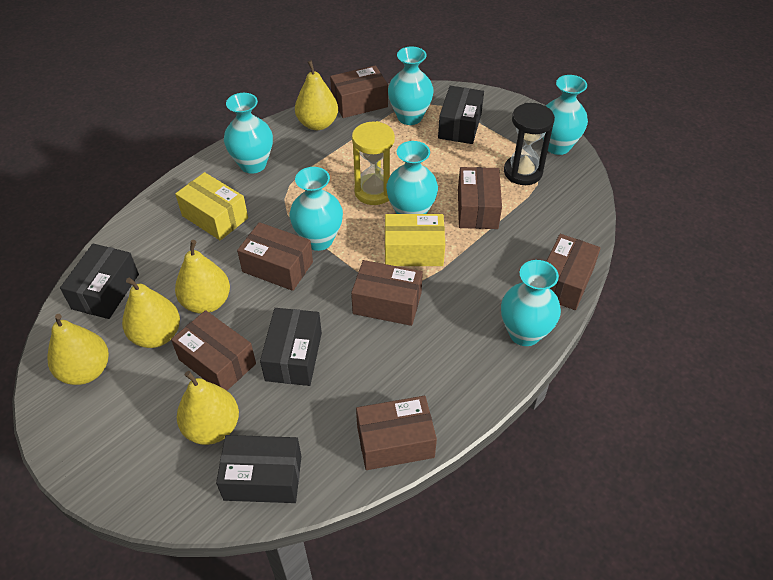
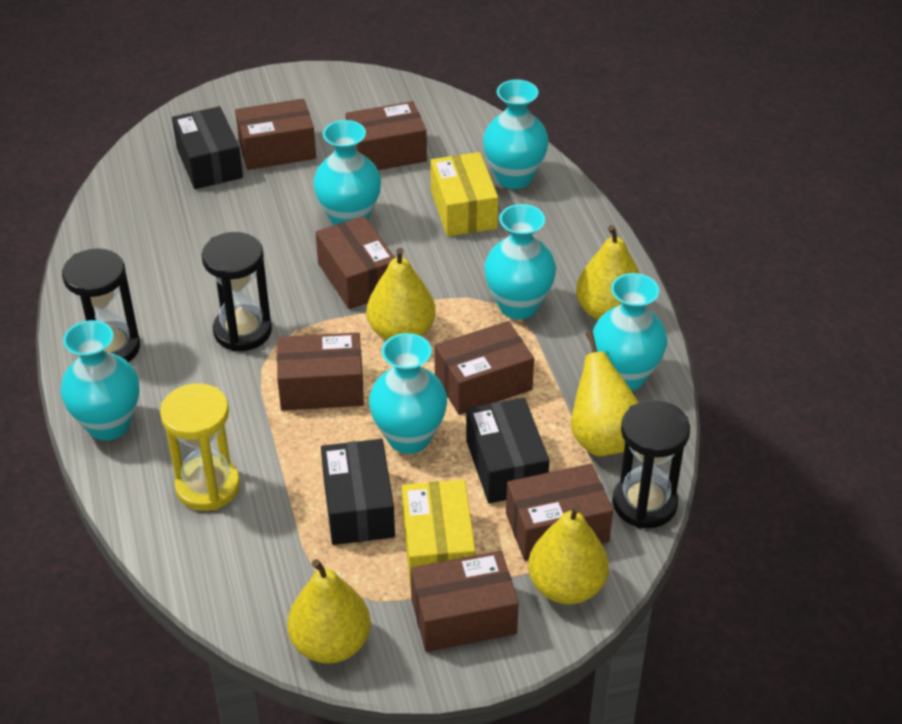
black box: [60,244,139,319] [216,435,302,503] [260,308,322,386] [438,86,484,144] = 4 -> [172,106,243,189] [321,439,395,545] [466,398,549,503] = 3
black hourglass: [504,103,555,185] = 1 -> [62,248,140,362] [202,232,272,352] [613,400,690,528] = 3

